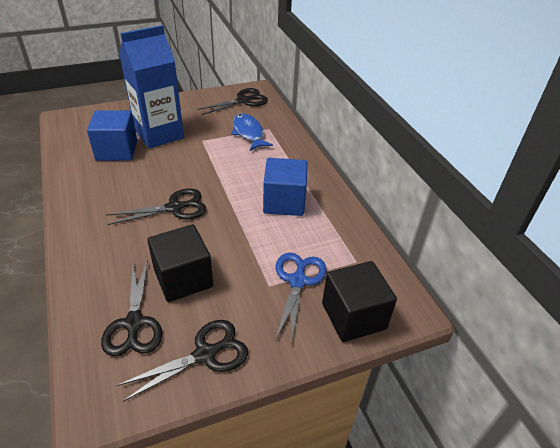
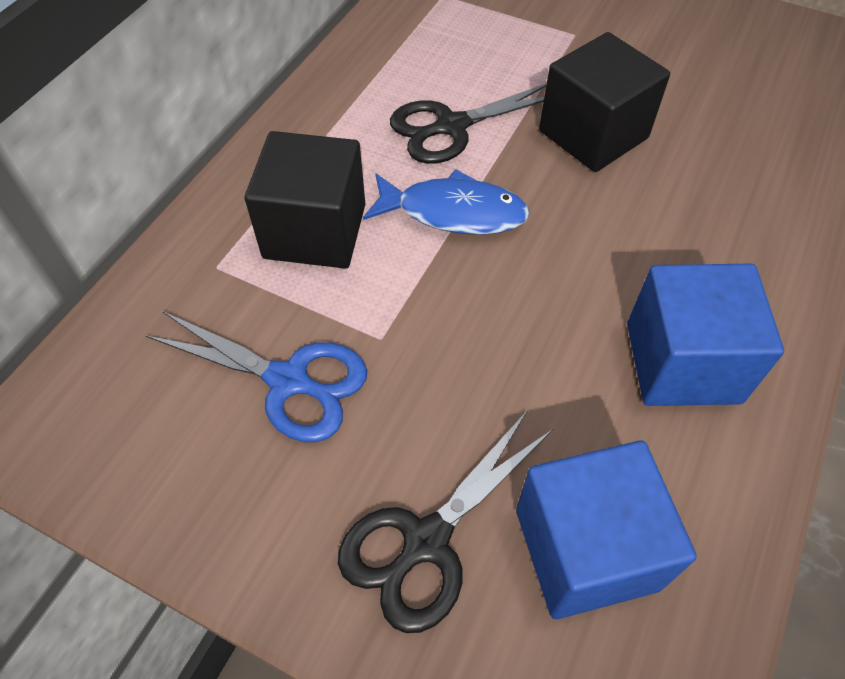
black scissors: [101,259,162,356] [106,188,206,225] [117,320,248,402] [197,88,268,115] = 4 -> [338,411,553,633] [390,83,547,164] = 2
blue carton: [119,25,184,148] = 1 -> none = 0

